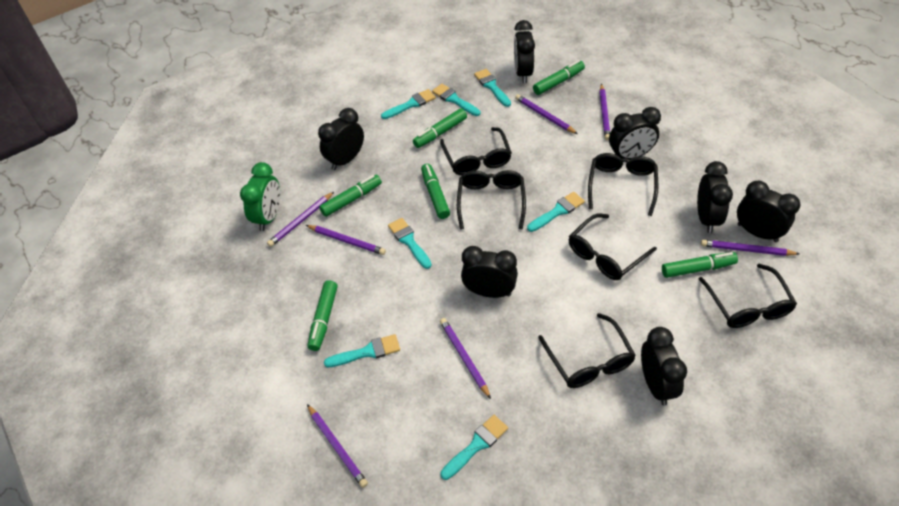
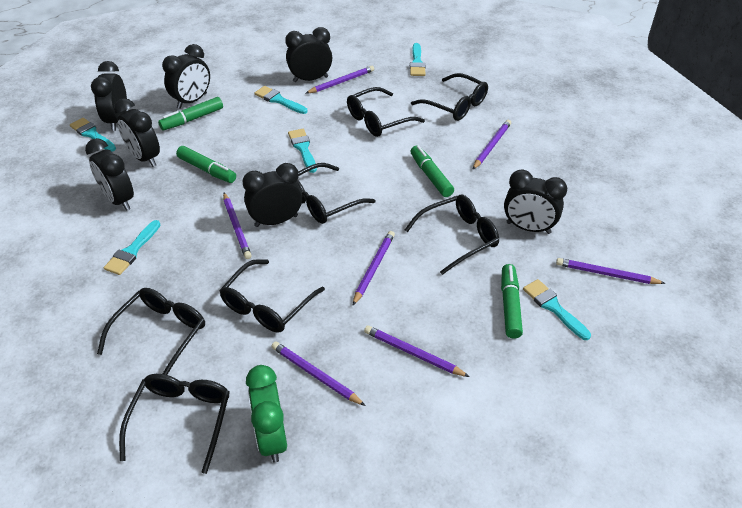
black glasses: [440,127,512,175] [457,170,526,230] [538,313,636,388] [569,213,657,280] [588,153,658,216] [699,264,797,328] = 6 -> [97,288,205,375] [119,374,230,474] [219,259,325,332] [297,163,375,224] [347,87,425,137] [405,195,499,275] [411,73,488,121] = 7
green marker: [308,280,338,351] [319,175,382,217] [413,108,467,148] [421,164,450,219] [533,60,585,95] [662,252,738,278] = 6 -> [158,97,223,130] [176,146,236,183] [411,145,454,197] [501,264,523,339] = 4
turquoise brush: [324,334,400,367] [381,89,436,119] [388,218,432,269] [432,84,480,116] [440,415,508,480] [474,69,511,107] [527,192,585,232] = 7 -> [70,118,116,152] [104,220,160,275] [254,86,307,114] [288,129,317,173] [410,43,426,76] [523,279,591,340] = 6

